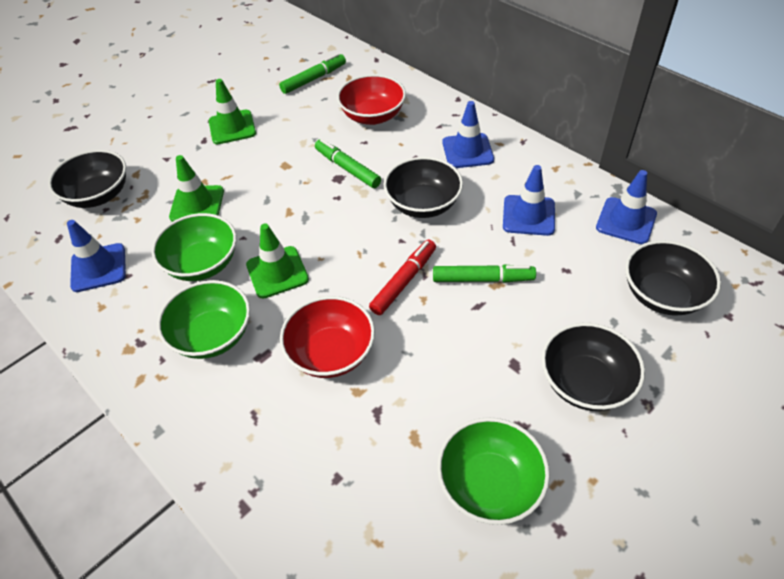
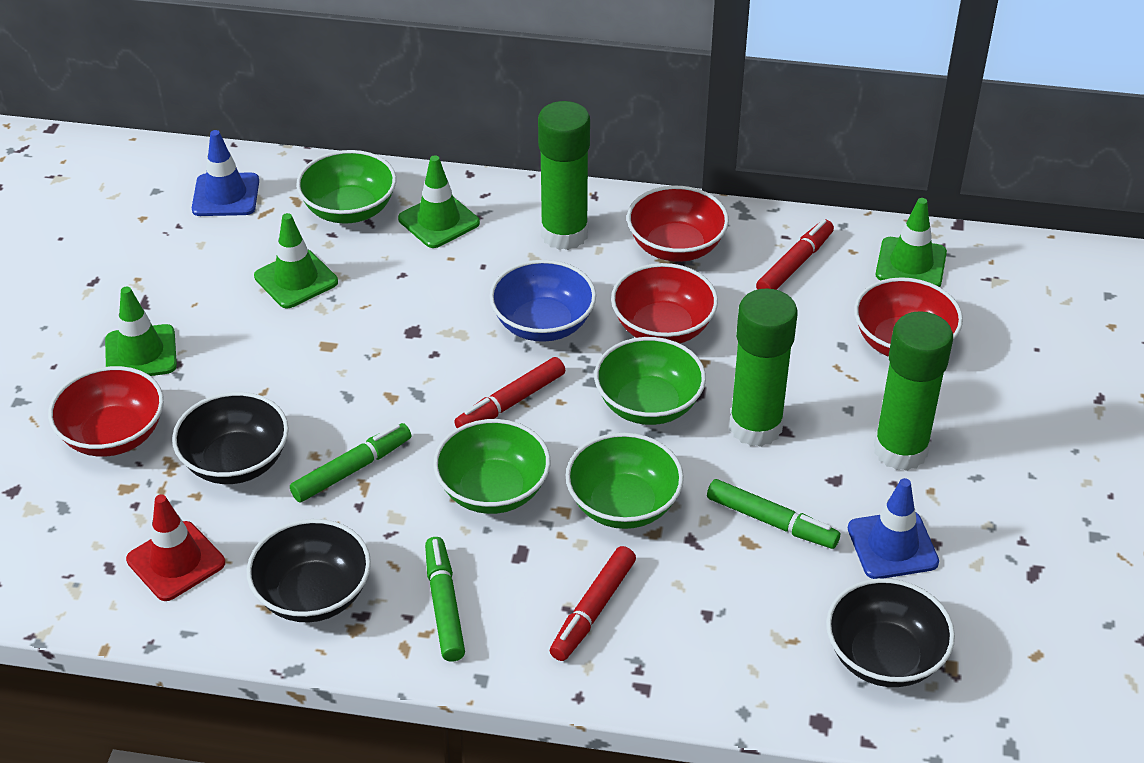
black bowl: [48,150,126,208] [384,157,463,218] [542,323,645,411] [625,240,721,316] = 4 -> [172,392,289,484] [246,519,371,622] [826,578,955,687] = 3
blue bowl: none = 0 -> [489,260,596,342] = 1
blue traffic cone: [67,220,126,292] [442,101,494,168] [503,165,555,236] [596,170,657,244] = 4 -> [192,130,259,216] [848,478,939,579] = 2
green bowl: [152,213,237,281] [157,280,250,359] [437,417,550,525] = 3 -> [296,150,396,224] [433,419,550,514] [566,433,684,529] [594,337,706,425] = 4
green glue stick: none = 0 -> [538,101,590,250] [729,288,798,447] [874,311,953,471] = 3
green traffic cone: [169,155,224,222] [209,79,256,144] [246,223,309,299] = 3 -> [105,287,177,376] [254,213,338,308] [398,155,480,248] [876,198,947,287] = 4
red bowl: [280,296,375,378] [337,74,406,125] = 2 -> [48,366,164,457] [611,263,718,344] [627,186,729,262] [854,277,963,357] = 4
red marker: [369,240,436,315] = 1 -> [454,357,565,428] [550,546,636,661] [756,219,834,290] = 3
red traffic cone: none = 0 -> [126,494,225,601] = 1

